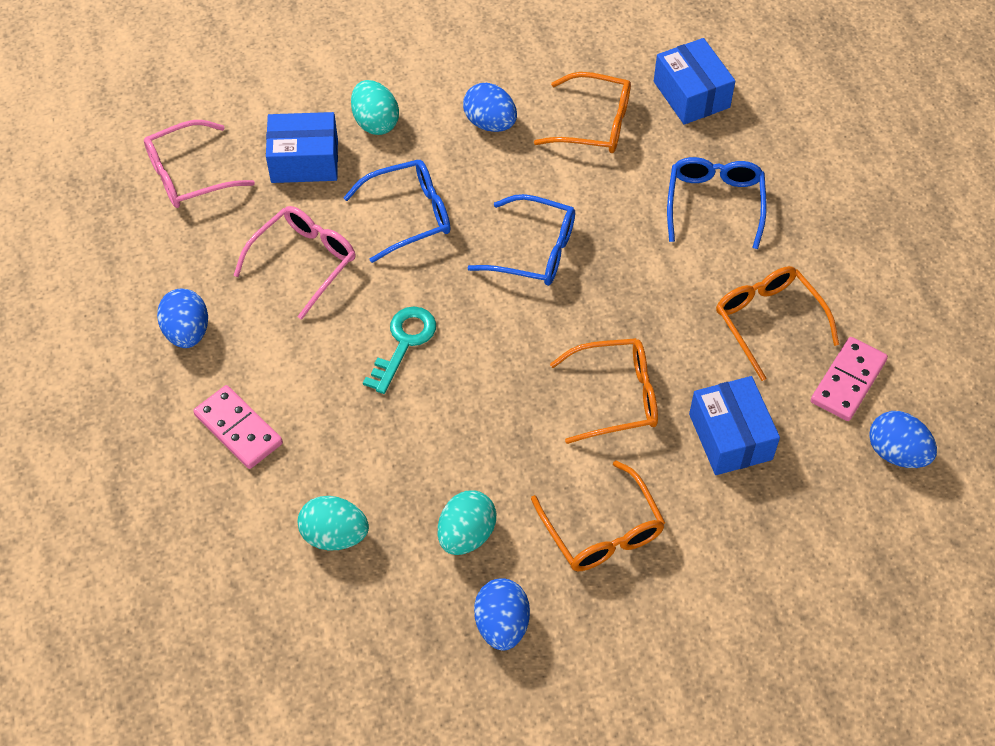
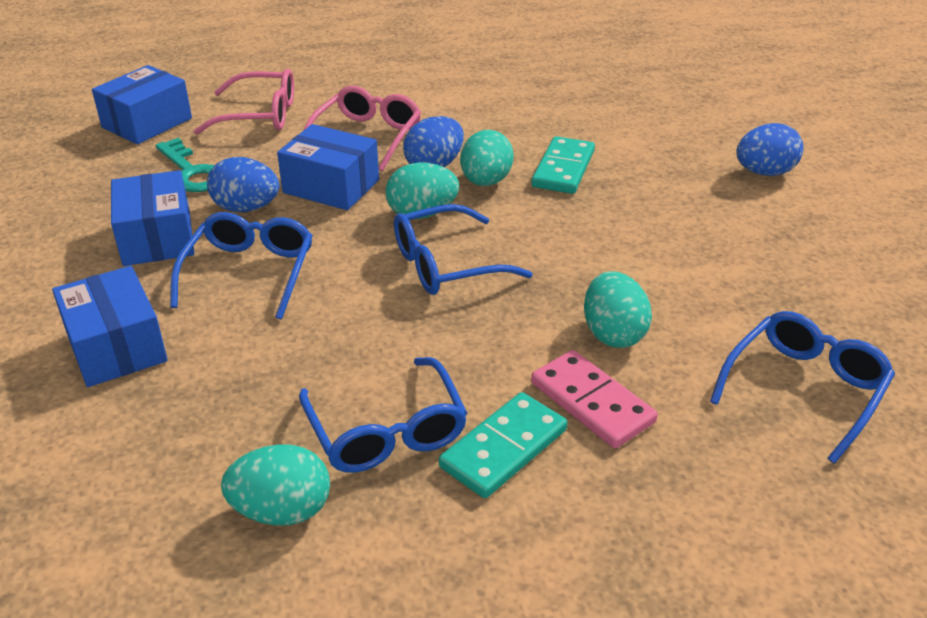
blue box: [266,112,338,183] [654,38,735,125] [689,376,780,475] = 3 -> [52,266,168,387] [92,65,192,144] [111,170,194,266] [277,124,379,210] = 4
blue egg: [157,289,208,348] [463,83,517,132] [474,578,530,651] [869,411,937,468] = 4 -> [207,157,279,212] [403,116,464,167] [736,123,804,176] = 3
blue glasses: [343,160,450,263] [467,194,575,286] [667,157,767,249] = 3 -> [170,212,313,319] [299,357,467,473] [394,204,533,295] [710,311,895,464] = 4
orange glasses: [531,461,665,571] [534,72,631,153] [550,338,658,444] [716,266,839,381] = 4 -> none = 0
pink domino: [193,385,283,469] [811,337,888,421] = 2 -> [531,350,658,448] = 1
turquoise domino: none = 0 -> [439,392,567,498] [531,136,595,194] = 2
turquoise egg: [298,496,369,550] [351,80,399,135] [438,491,496,555] = 3 -> [221,444,330,525] [386,163,459,219] [460,130,514,186] [584,272,652,348] = 4

